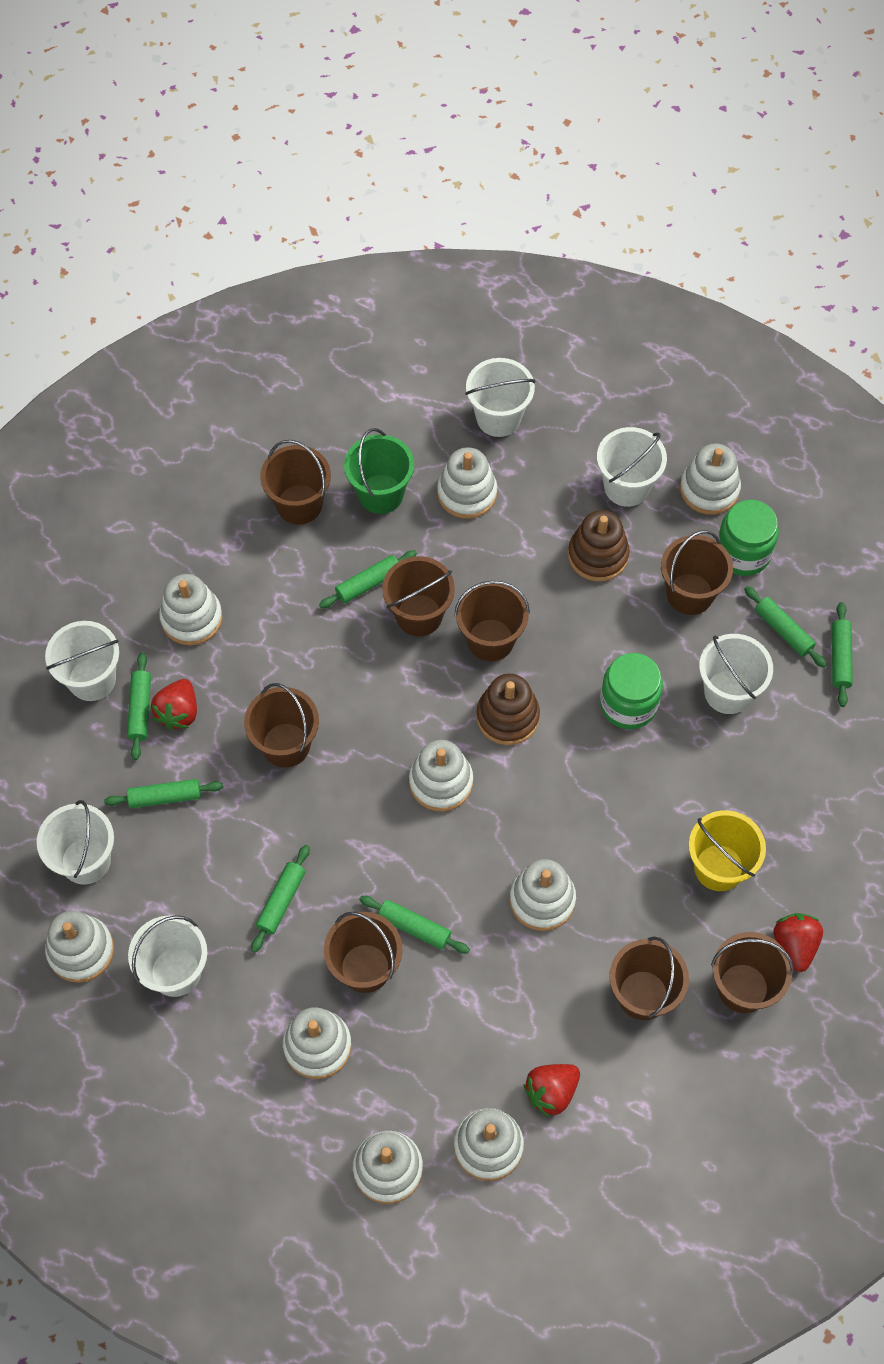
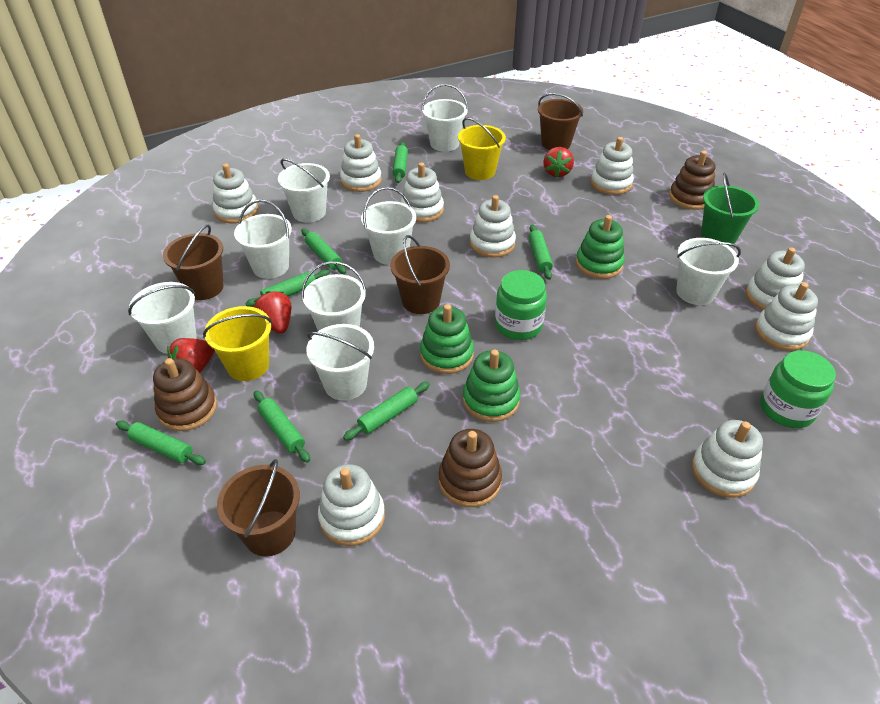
brown bucket: [244,683,319,768] [260,440,331,525] [324,912,402,993] [382,556,455,636] [454,581,530,661] [609,937,689,1020] [661,530,733,615] [711,932,794,1013] = 8 -> [163,225,224,300] [217,459,300,556] [390,235,450,314] [538,93,583,150] = 4
brown stacking toy: [476,674,540,745] [568,510,630,582] = 2 -> [153,358,217,431] [439,429,502,507] [669,151,715,210] = 3
green stacking toy: none = 0 -> [420,304,474,374] [463,350,520,422] [576,215,625,279] = 3
white bucket: [37,800,114,885] [45,621,119,701] [128,915,207,997] [465,358,535,437] [597,427,667,507] [699,634,773,714] = 6 -> [128,282,196,354] [234,200,292,279] [278,159,330,223] [301,261,366,331] [306,324,374,401] [361,187,416,265] [421,84,468,152] [676,238,741,305] = 8
yellow bucket: [689,810,766,891] = 1 -> [203,306,272,381] [458,117,506,180] = 2

